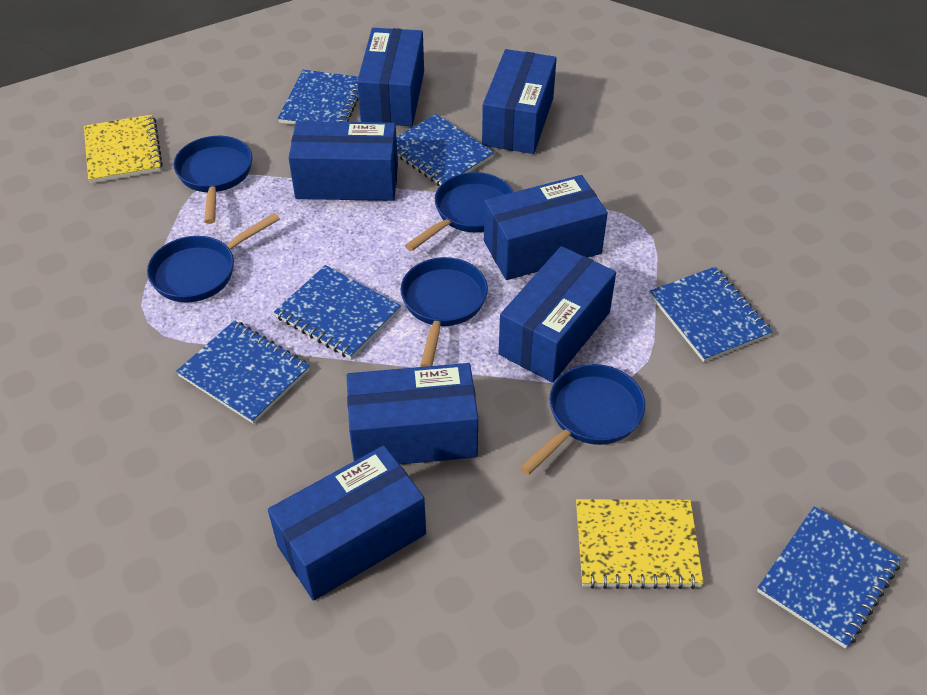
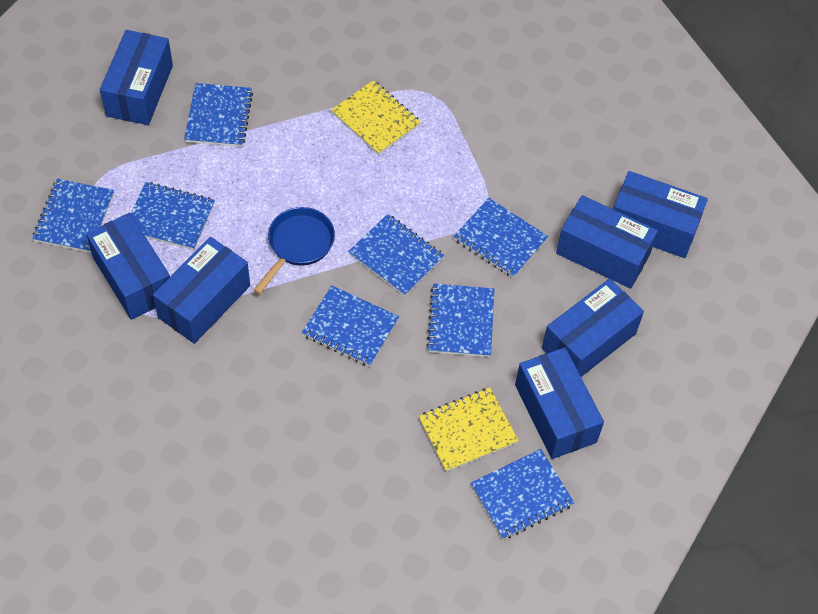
blue notebook: [176,320,310,424] [274,265,401,359] [278,70,359,125] [396,114,495,186] [650,267,773,362] [757,506,902,649] = 6 -> [32,179,114,253] [131,182,215,250] [184,83,253,147] [302,285,399,367] [348,214,444,296] [426,284,495,357] [454,198,548,278] [471,449,574,539] = 8
blue pan: [147,213,280,302] [174,136,252,224] [400,257,488,367] [405,172,513,251] [519,364,645,475] = 5 -> [253,207,335,294] = 1

